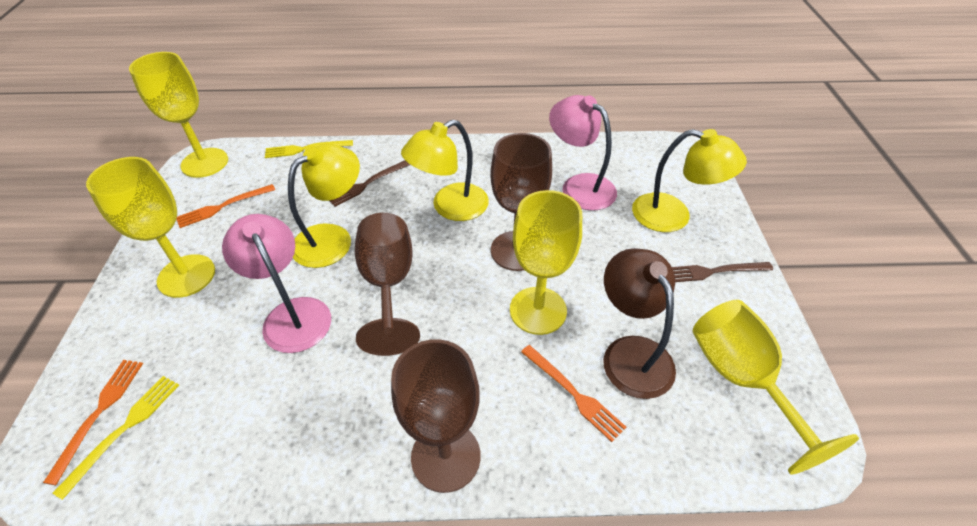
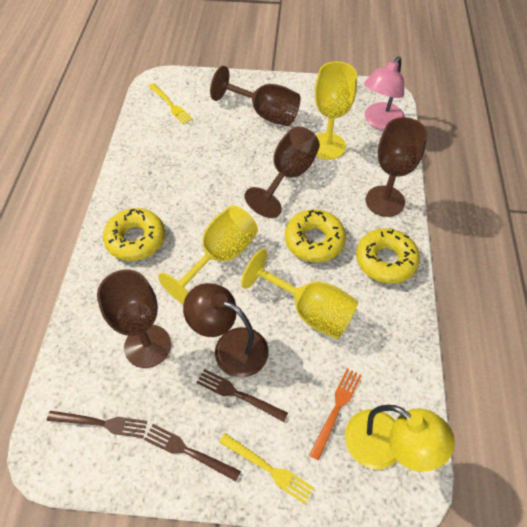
brown fork: [330,160,410,207] [672,262,773,282] = 2 -> [47,411,147,438] [144,424,241,481] [196,369,288,422] = 3
brown goblet: [355,213,420,356] [391,339,481,493] [490,133,552,271] = 3 -> [97,270,171,368] [210,66,300,126] [245,126,320,218] [366,117,428,217] = 4
orange fork: [43,360,143,485] [177,184,275,228] [521,345,626,442] = 3 -> [309,368,362,461] = 1
pink lamp: [222,214,331,353] [549,95,617,211] = 2 -> [364,57,405,130] = 1
yellow donut: none = 0 -> [103,208,165,261] [285,209,346,262] [356,228,420,284] = 3
yellow goblet: [86,157,215,298] [129,52,228,178] [510,190,582,335] [693,300,859,475] = 4 -> [158,205,258,304] [241,249,358,339] [315,62,357,160] = 3
yellow lamp: [288,144,360,268] [401,120,489,221] [632,129,747,232] = 3 -> [345,405,455,471] = 1

